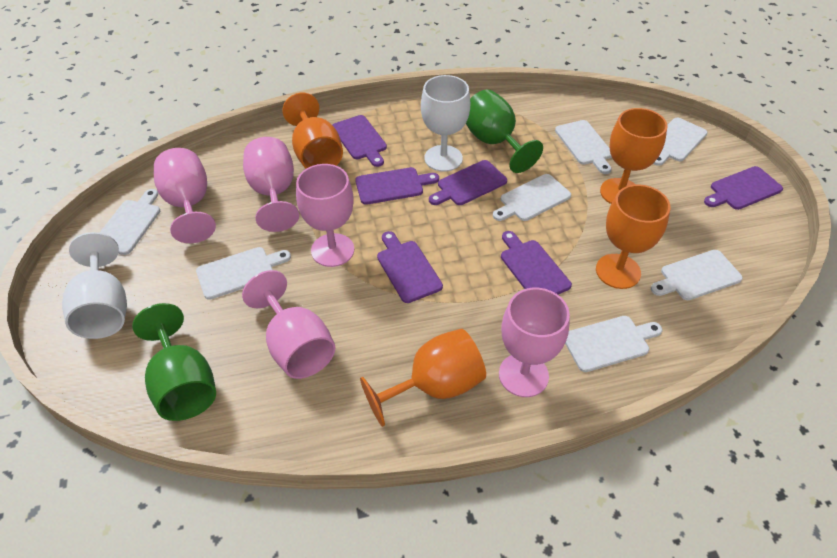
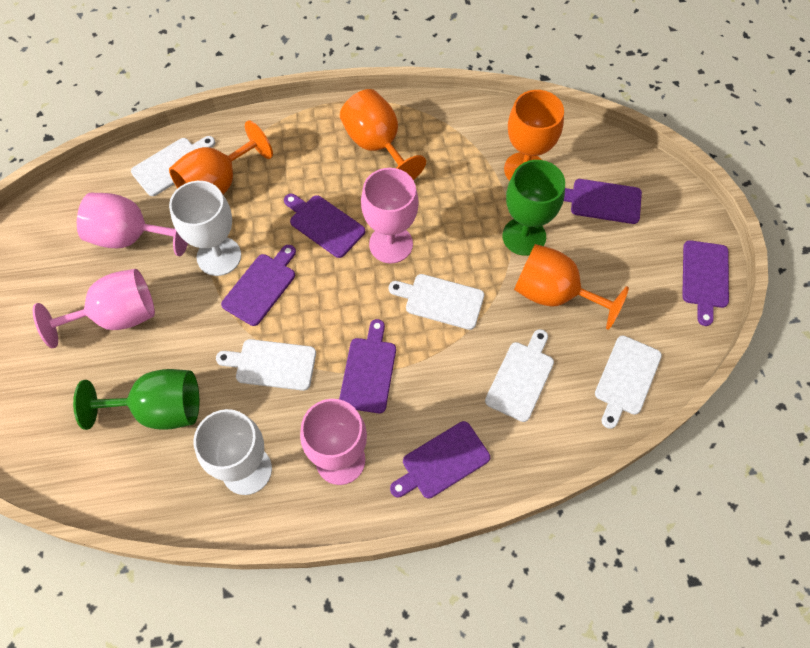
pink goblet: [154,148,216,243] [242,270,336,379] [243,137,299,232] [296,164,354,267] [499,288,570,397] = 5 -> [33,269,155,348] [77,193,188,256] [300,399,367,485] [361,168,419,264] = 4
white cutting board: [99,189,160,255] [196,247,291,300] [493,174,571,221] [555,120,612,174] [565,316,662,372] [651,250,743,300] [653,118,708,166] = 7 -> [131,136,215,196] [216,339,316,391] [389,274,484,330] [485,329,554,422] [595,336,662,429] = 5

